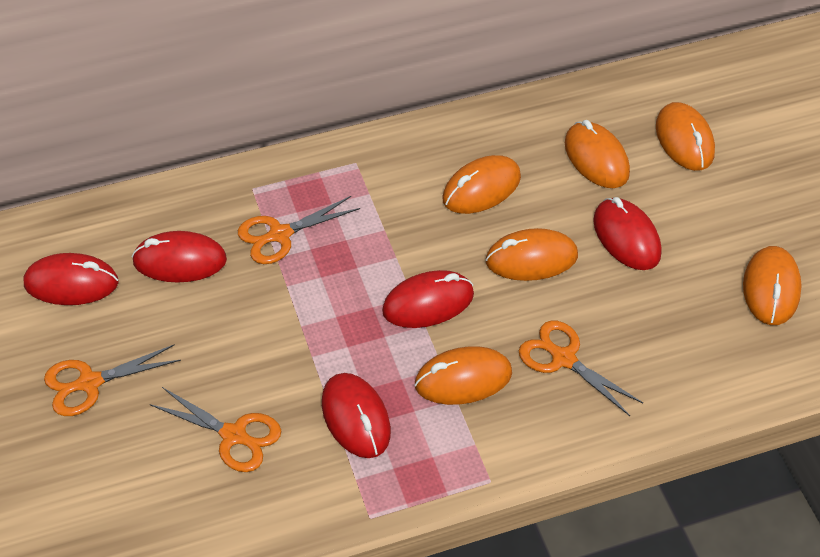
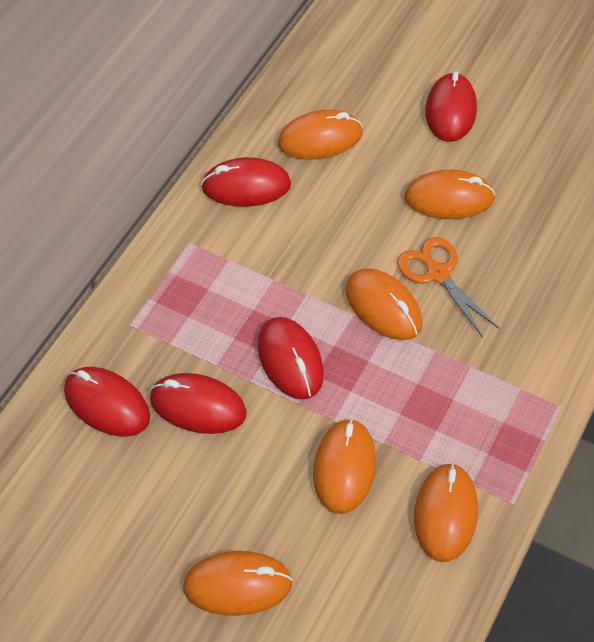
orange scissors: [44,344,181,416] [150,387,281,472] [238,196,360,264] [519,321,643,416] = 4 -> [397,237,499,338] = 1

